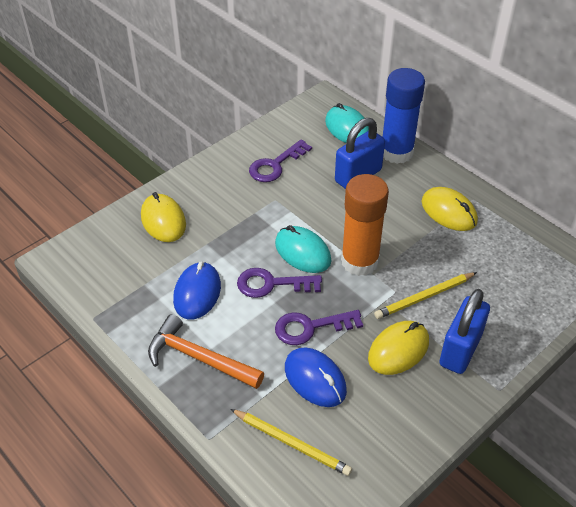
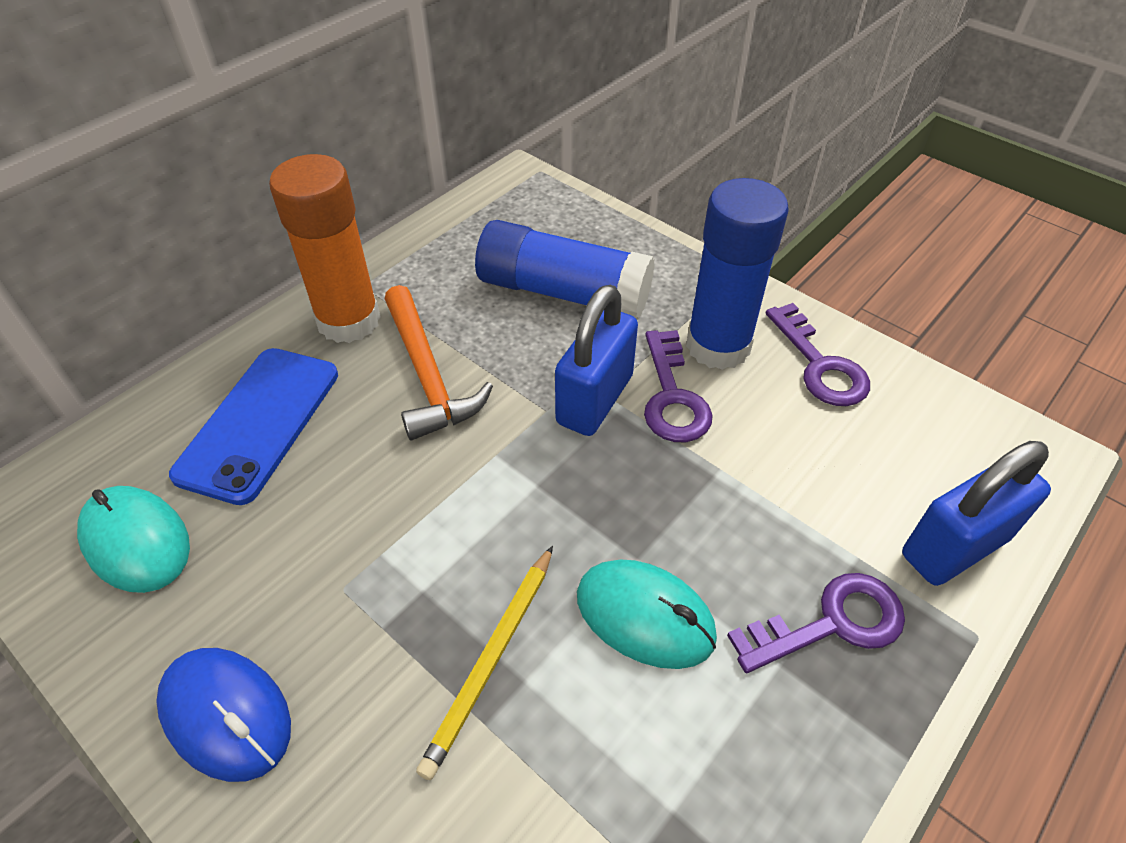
blue glue stick: [383,68,425,164] = 1 -> [475,220,655,320] [686,178,789,370] = 2
blue mouse: [173,261,221,319] [285,347,347,407] = 2 -> [156,648,291,782] = 1
blue phone: none = 0 -> [169,348,338,505] = 1
yellow mouse: [141,192,186,242] [368,321,429,375] [422,187,478,231] = 3 -> none = 0
yellow pencil: [230,409,352,476] [374,272,477,319] = 2 -> [416,546,553,780] = 1

